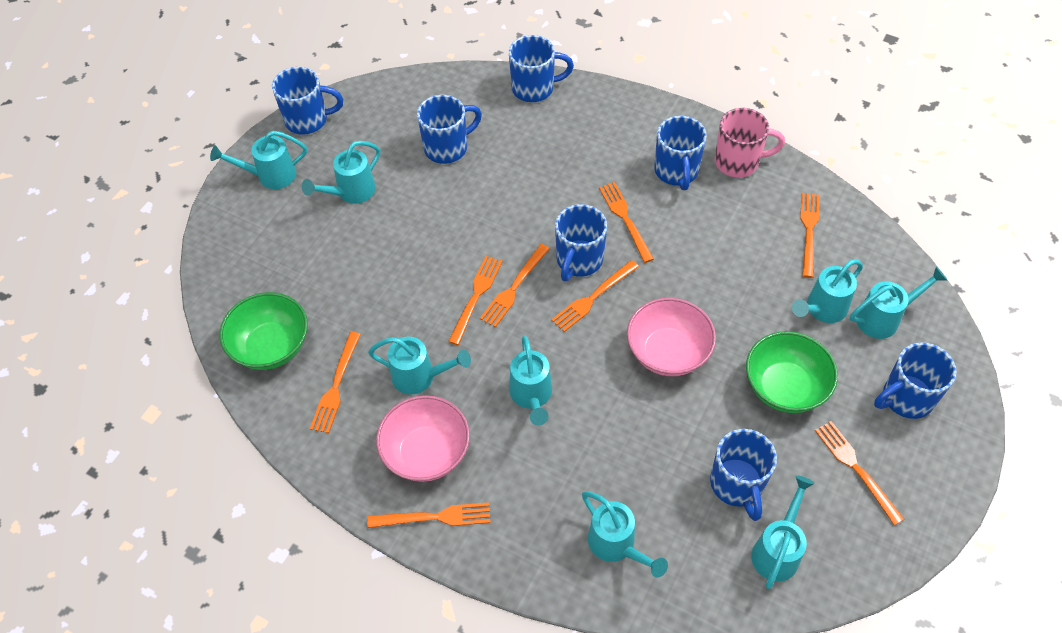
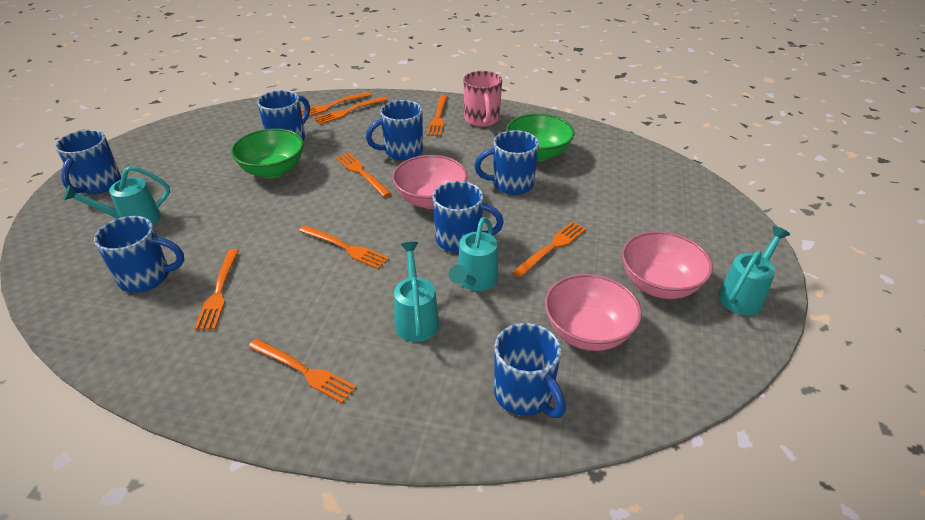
pink bowl: [376,395,470,482] [627,298,716,376] = 2 -> [392,155,468,209] [545,274,642,351] [622,231,713,299] = 3
turquoise watering can: [210,131,307,189] [302,141,380,204] [368,337,471,395] [509,336,552,425] [582,491,668,578] [751,475,815,589] [792,259,863,323] [850,266,947,339] = 8 -> [63,166,170,225] [394,242,439,342] [449,217,498,291] [718,226,790,315] = 4

